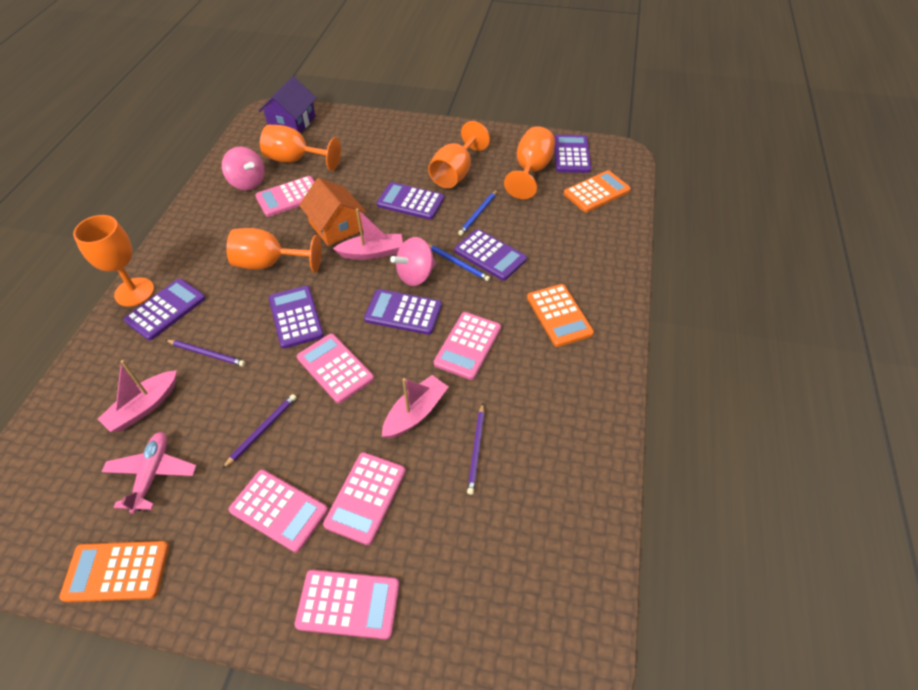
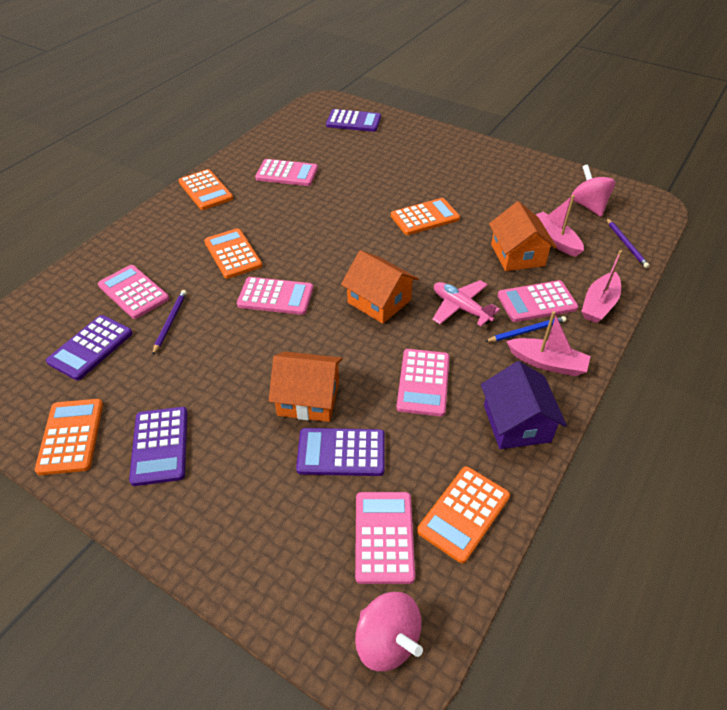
blue pencil: [428,244,490,281] [458,190,497,236] = 2 -> [485,316,566,342] = 1
orange calculator: [59,541,169,602] [527,284,594,347] [564,170,631,212] = 3 -> [35,399,103,475] [179,169,233,210] [204,228,262,279] [391,198,460,235] [417,466,510,563] = 5
orange goblet: [73,215,154,307] [227,228,321,273] [260,125,341,171] [428,121,490,188] [504,127,555,199] = 5 -> none = 0
orange house: [299,178,366,246] = 1 -> [269,351,343,422] [341,250,418,324] [489,201,557,271] = 3
purple calculator: [124,279,206,340] [269,286,324,349] [364,289,442,335] [377,182,444,220] [454,229,527,281] [554,135,591,173] = 6 -> [46,315,133,380] [129,407,187,486] [296,428,385,476] [326,109,381,132] = 4
purple pencil: [166,340,245,366] [222,394,297,469] [467,403,485,495] = 3 -> [152,290,187,355] [606,218,650,268] = 2

